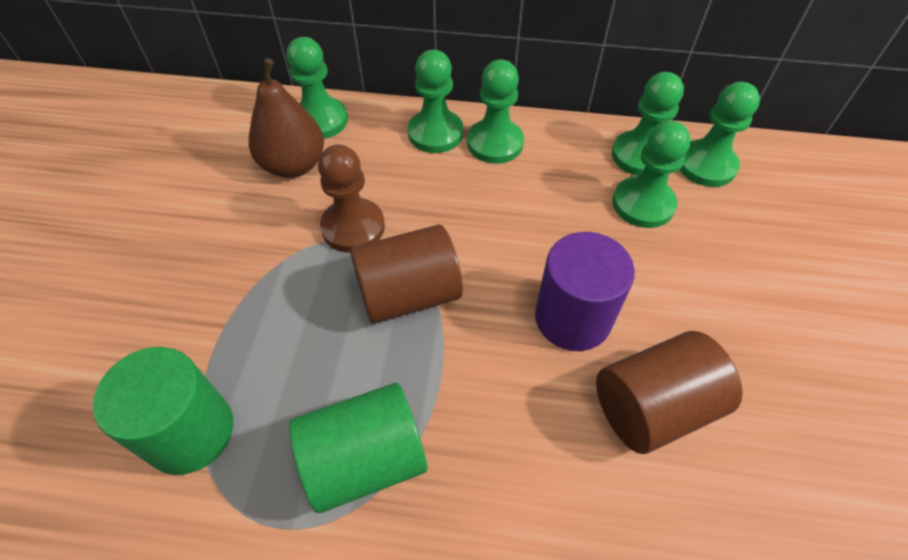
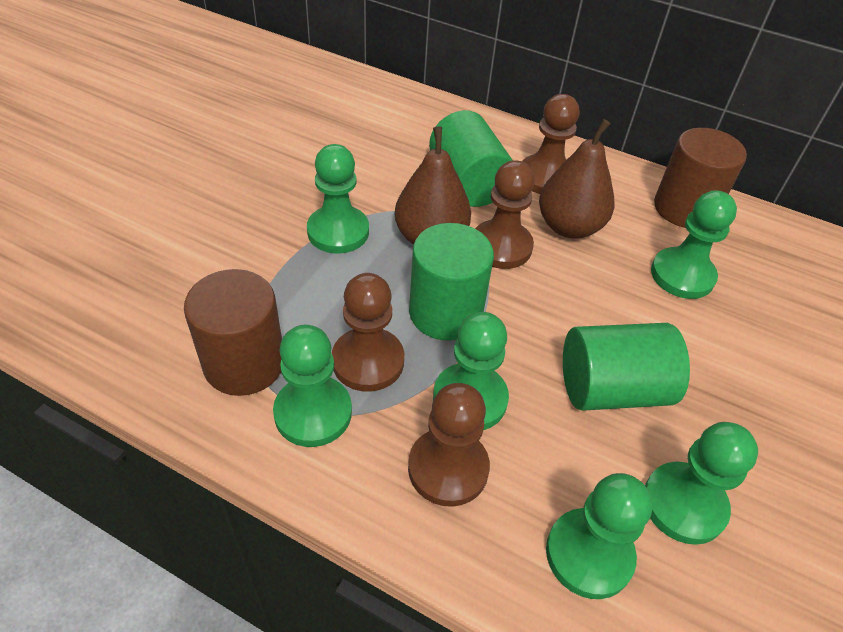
brown pawn: [318,144,385,253] = 1 -> [332,273,404,392] [408,383,490,507] [475,160,535,269] [522,94,580,194] = 4
brown pear: [249,58,324,178] = 1 -> [395,127,471,245] [539,119,614,239] = 2
green cylinder: [92,347,233,475] [289,383,428,513] = 2 -> [409,223,494,341] [429,110,513,207] [563,323,690,411] = 3
purple cylinder: [535,232,635,351] = 1 -> none = 0

